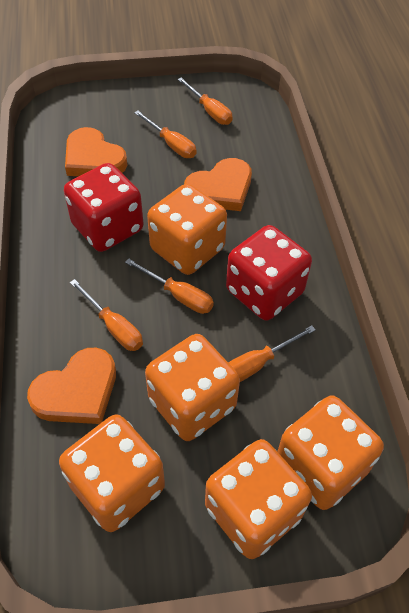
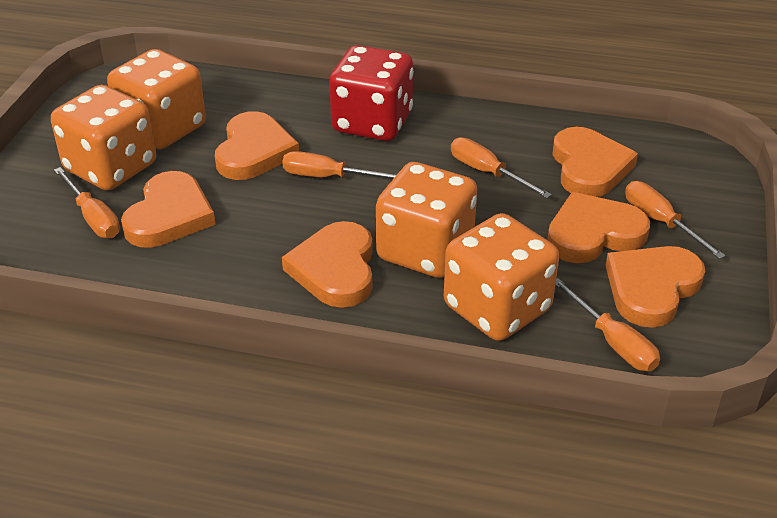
orange dice: [59,414,165,532] [145,334,240,441] [147,184,227,275] [205,439,312,559] [277,395,384,510] = 5 -> [51,85,156,190] [107,49,206,149] [376,162,477,278] [444,213,559,341] = 4
orange heart: [27,348,116,424] [65,127,127,176] [184,158,252,211] = 3 -> [121,171,216,248] [215,111,299,180] [282,221,373,308] [547,192,650,263] [552,127,638,197] [605,246,705,328] = 6
red dice: [64,163,143,252] [226,225,312,320] = 2 -> [329,45,414,141] = 1

